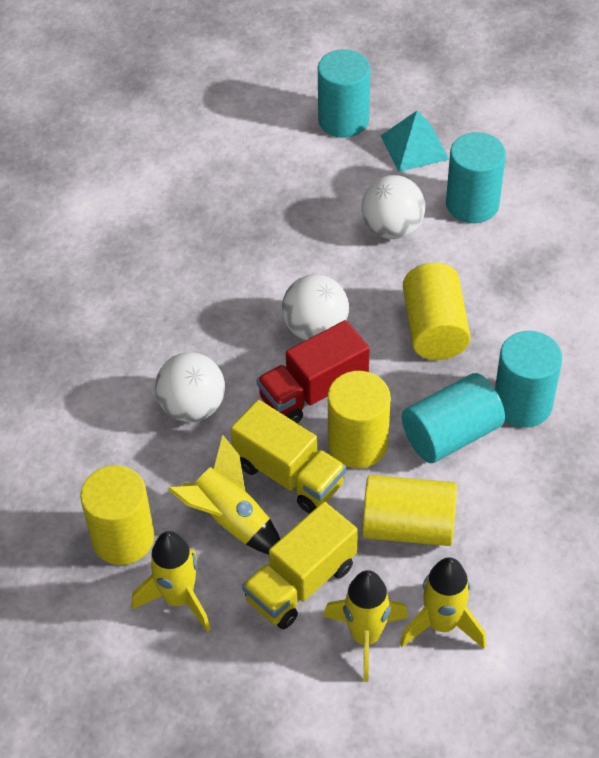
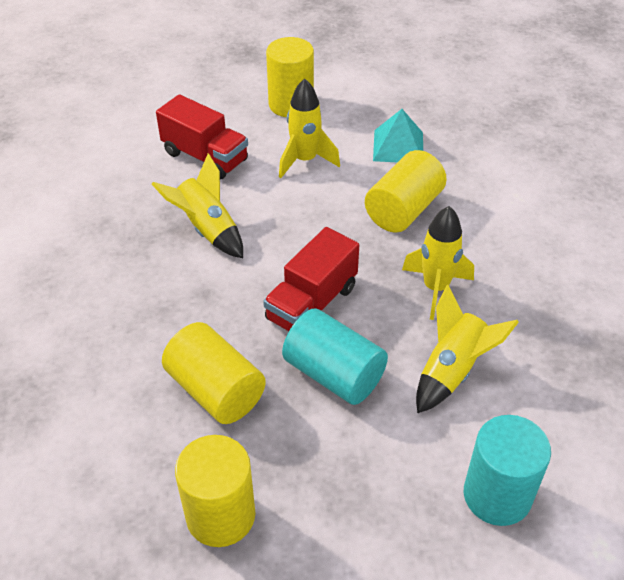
red truck: [257,320,370,423] = 1 -> [156,94,248,180] [263,227,359,331] = 2
turquoise cylinder: [318,49,370,138] [402,373,505,463] [446,132,506,223] [495,331,562,428] = 4 -> [282,308,388,405] [464,415,551,526] = 2
white ball: [155,352,225,422] [282,274,349,340] [361,175,425,239] = 3 -> none = 0
yellow truck: [231,400,346,514] [242,502,358,629] = 2 -> none = 0

